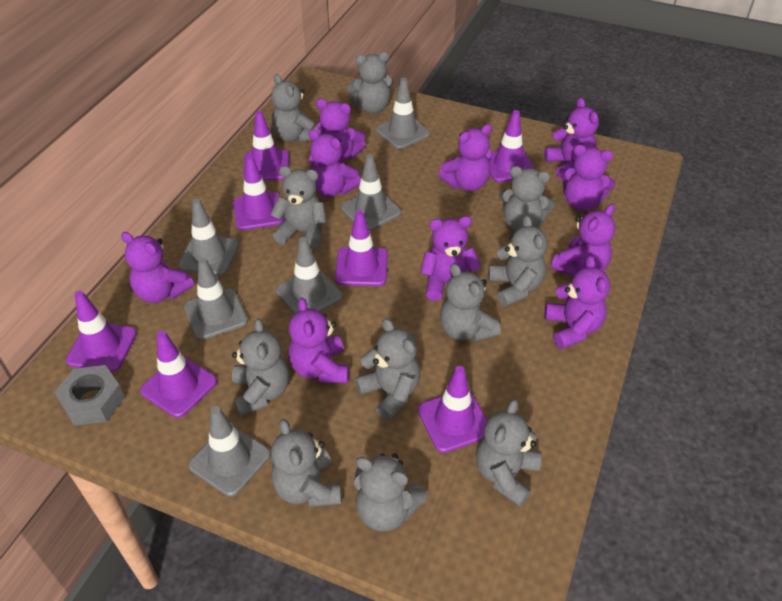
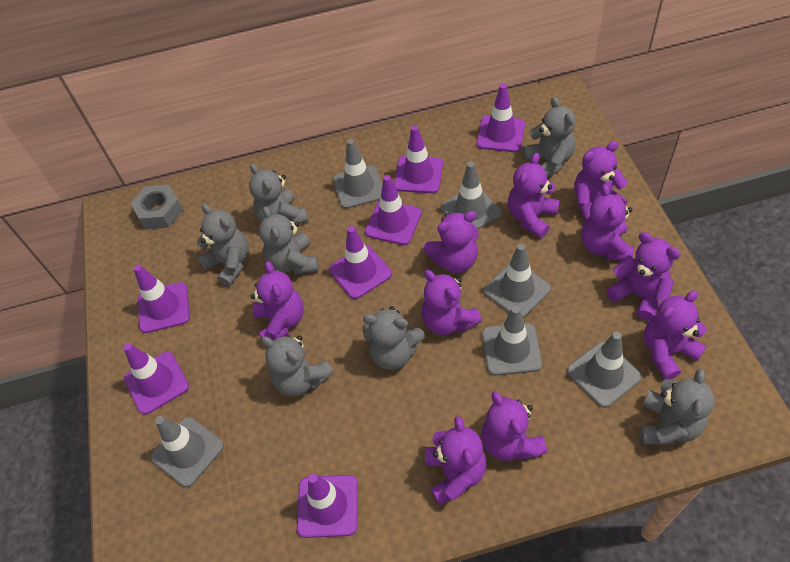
grey teddy bear: [232,318,289,416] [270,166,327,249] [271,74,320,143] [271,419,341,507] [347,52,394,113] [354,454,427,531] [355,318,420,421] [440,263,501,342] [476,399,541,507] [488,215,547,307] [499,166,555,231] = 11 -> [197,204,249,286] [249,163,308,224] [259,206,319,275] [261,335,334,397] [363,306,425,370] [523,97,576,178] [639,369,715,445] = 7

